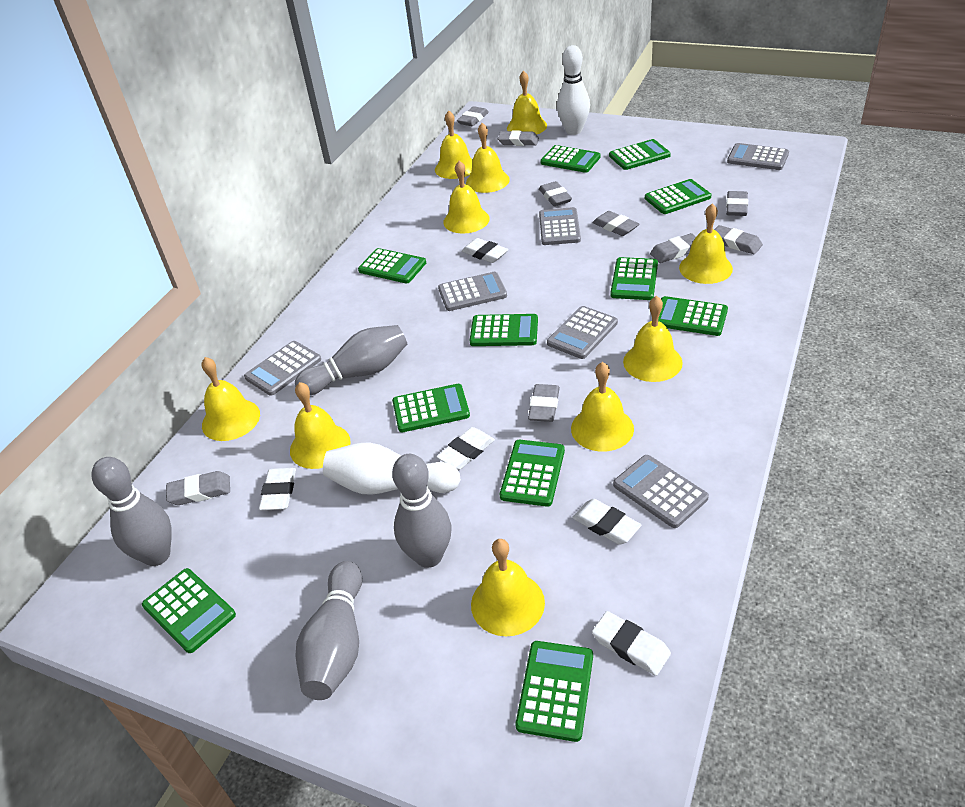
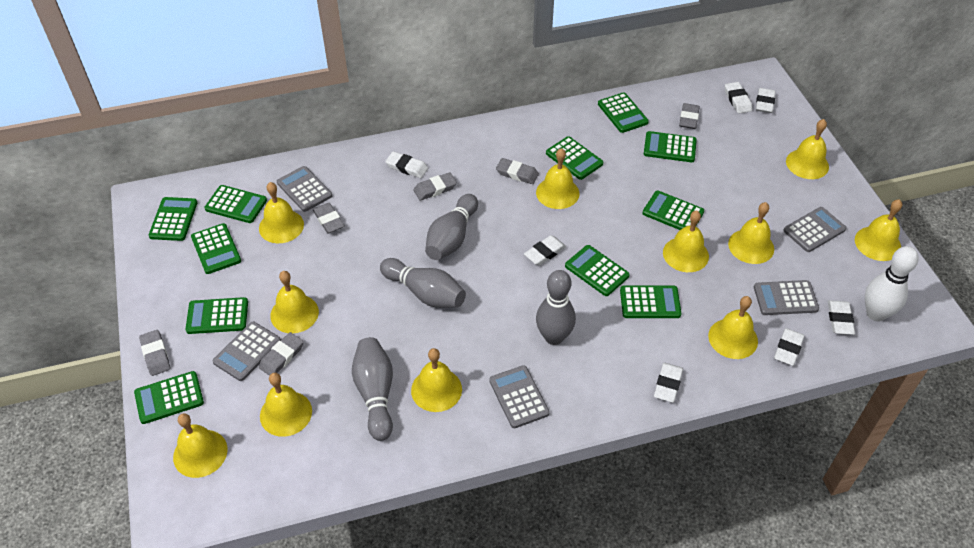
grey calculator: [244,341,321,396] [438,272,507,311] [539,207,581,245] [547,306,618,359] [613,455,709,528] [727,143,789,170] = 6 -> [213,322,281,381] [277,166,332,212] [489,365,550,428] [754,280,819,315] [783,207,847,252] = 5
grey eraser: [166,471,230,505] [457,106,489,126] [498,130,539,146] [528,384,560,422] [539,181,572,206] [592,211,639,236] [650,233,696,263] [715,225,763,254] [726,191,748,216] = 9 -> [139,330,171,376] [259,332,304,376] [313,203,345,234] [413,172,457,201] [496,158,539,184] [679,103,700,129] = 6
white bowling pin: [323,442,461,495] [557,45,590,135] = 2 -> [865,246,919,322] = 1
white eraser: [259,468,296,511] [436,427,495,470] [462,238,508,263] [572,499,641,545] [592,611,671,676] = 5 -> [385,151,428,178] [524,235,566,266] [654,363,683,403] [725,82,752,114] [756,88,776,113] [774,328,805,366] [828,300,855,335] = 7
yellow bell: [201,357,260,441] [290,382,351,469] [435,111,473,179] [443,161,490,234] [466,123,510,193] [471,539,545,636] [507,70,547,135] [571,362,634,452] [623,296,683,382] [679,203,733,284] = 10 -> [173,413,228,478] [259,182,304,243] [260,373,312,437] [270,271,319,333] [411,348,462,412] [536,148,579,209] [663,211,709,272] [708,296,758,359] [728,202,774,264] [786,119,829,179] [855,199,902,261] = 11

